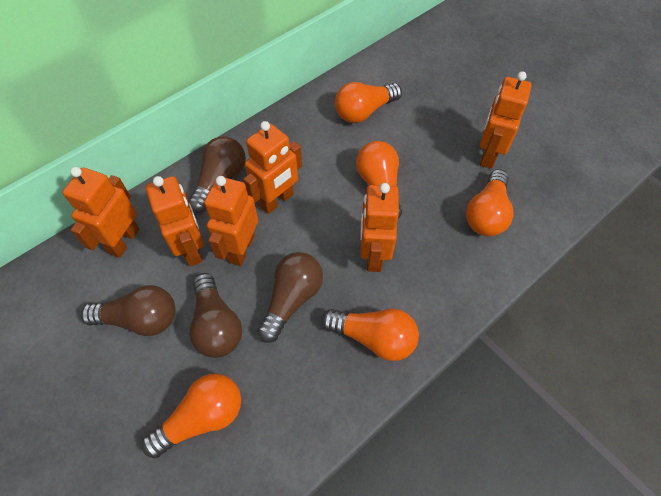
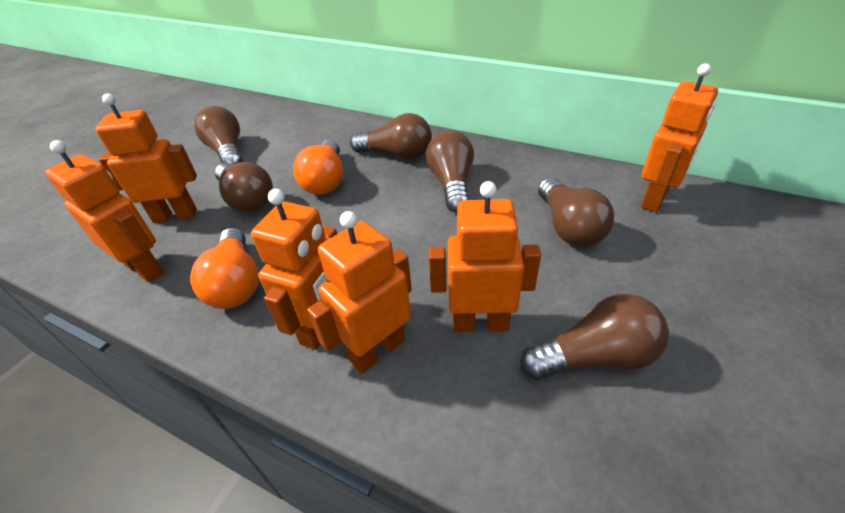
brown light bulb: [81,285,176,336] [188,136,246,213] [189,273,242,358] [257,252,323,343] = 4 -> [194,106,243,165] [215,162,273,213] [350,113,432,160] [426,130,474,212] [520,294,669,380] [538,178,614,247] = 6
orange light bulb: [142,374,241,459] [321,309,419,361] [335,82,402,123] [356,141,402,219] [466,169,514,236] = 5 -> [190,228,259,309] [293,139,343,195] = 2

